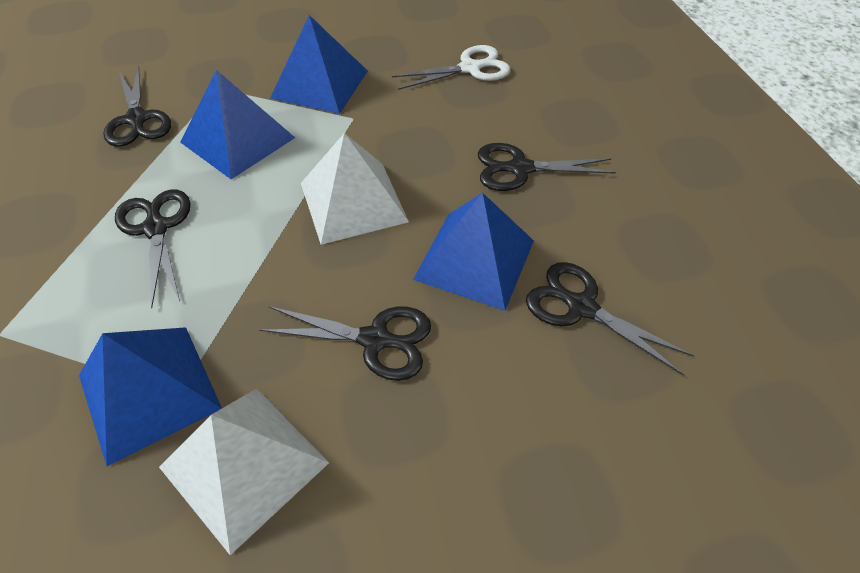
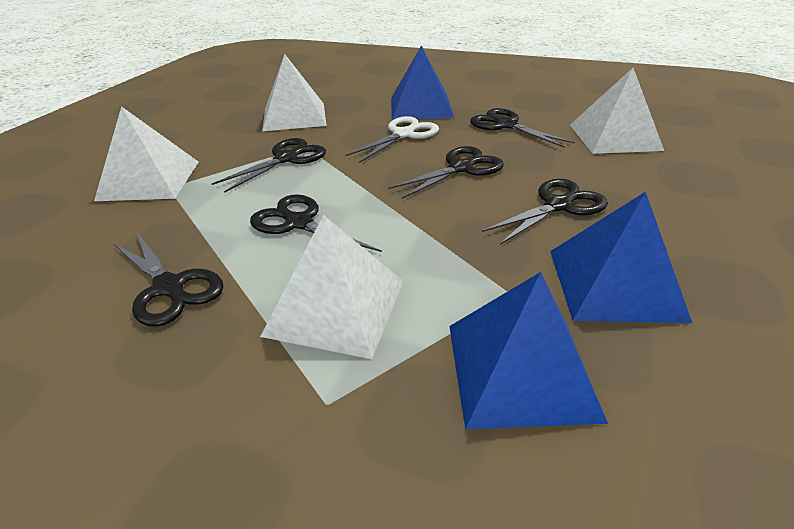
black scissors: [103,66,171,147] [115,189,190,308] [259,306,431,381] [478,143,616,191] [526,262,694,375] = 5 -> [113,232,223,327] [211,138,326,193] [250,194,382,252] [388,146,503,199] [470,108,575,148] [482,179,608,245] = 6
blue pyramid: [79,327,222,466] [180,70,295,179] [270,15,368,114] [413,192,534,311] = 4 -> [391,45,454,120] [449,272,608,429] [550,192,692,323] = 3
white pyramid: [159,388,329,555] [301,133,409,245] = 2 -> [94,106,199,201] [260,215,404,359] [262,54,327,131] [570,68,664,154] = 4

